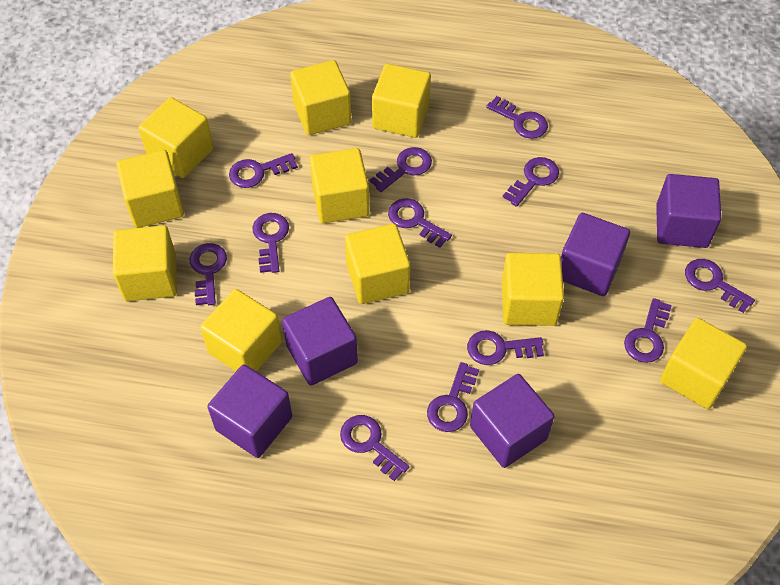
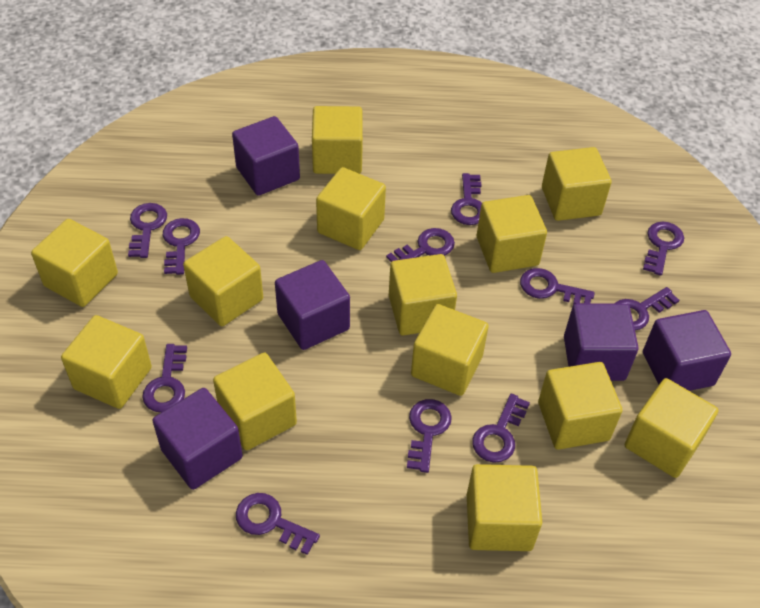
purple key: [189,243,227,305] [229,153,298,188] [252,213,289,273] [340,415,409,481] [370,147,432,192] [388,198,452,248] [427,362,479,432] [467,330,544,365] [486,96,548,139] [503,157,559,207] [624,298,672,363] [685,259,755,313] = 12 -> [128,203,167,258] [142,344,187,413] [163,218,200,275] [236,493,320,555] [386,228,455,262] [407,399,452,473] [451,173,482,225] [472,393,530,463] [520,268,595,305] [614,287,679,331] [643,221,684,276] = 11
yellow cube: [113,225,177,301] [116,150,184,228] [139,97,214,178] [200,289,282,372] [290,60,351,135] [310,148,370,223] [345,224,410,304] [372,64,431,138] [502,253,564,326] [660,318,747,409] = 10 -> [31,219,118,307] [61,315,152,409] [183,236,263,326] [213,353,297,450] [312,106,363,174] [316,167,386,250] [389,254,457,336] [411,304,489,396] [467,464,542,551] [477,195,547,273] [538,362,622,450] [542,147,612,221] [625,378,718,478] = 13

